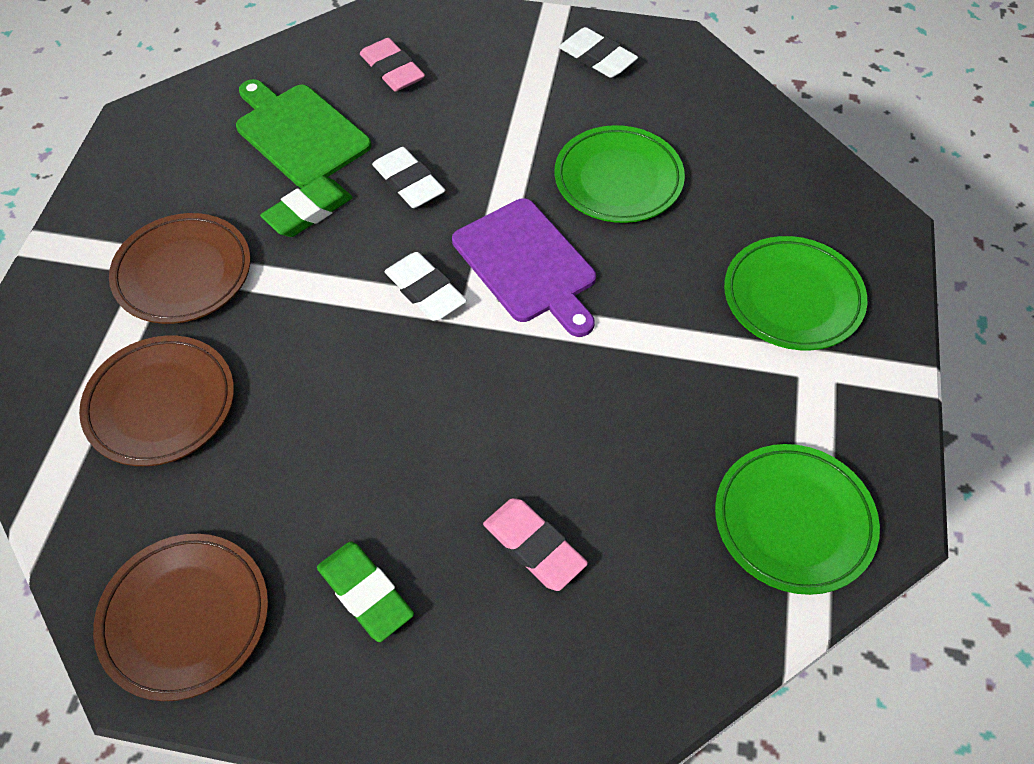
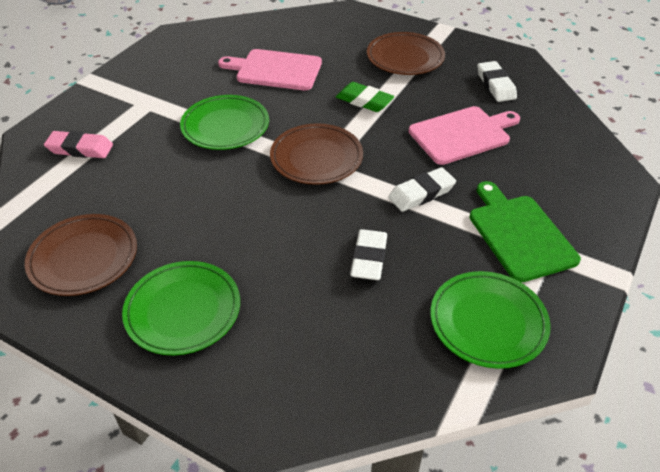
green eraser: [260,176,353,237] [317,541,414,642] = 2 -> [336,82,394,112] = 1
pink cutting board: none = 0 -> [218,49,322,90] [409,106,520,165] = 2
pink eraser: [360,38,425,92] [483,498,588,591] = 2 -> [44,131,113,158] = 1
purple cutting board: [452,198,596,337] = 1 -> none = 0

